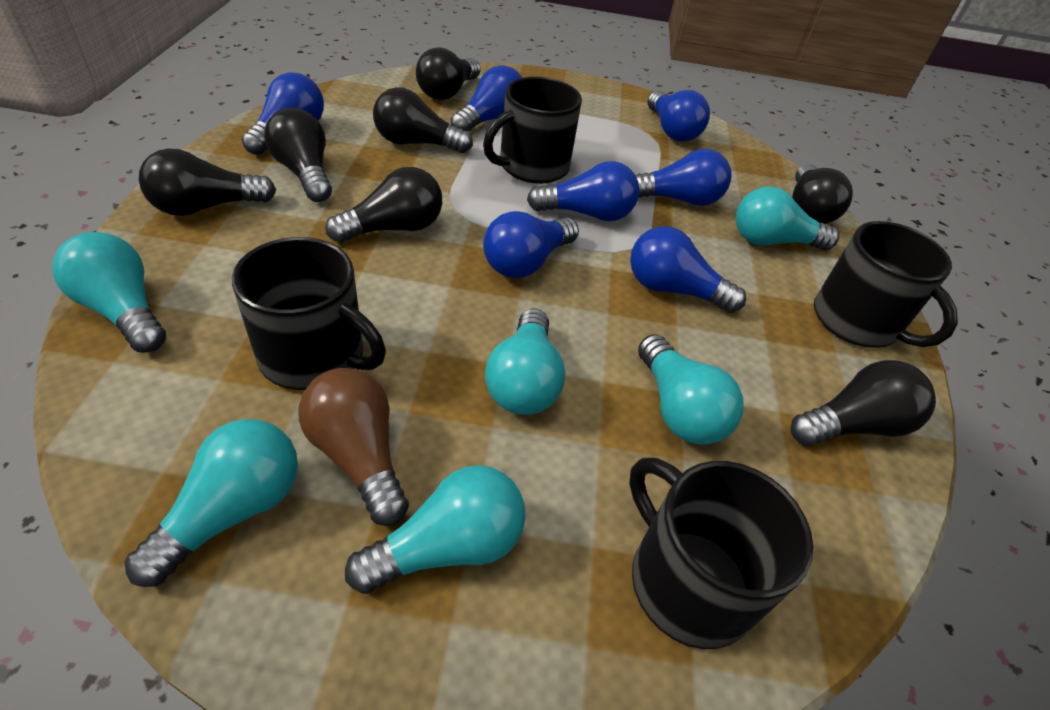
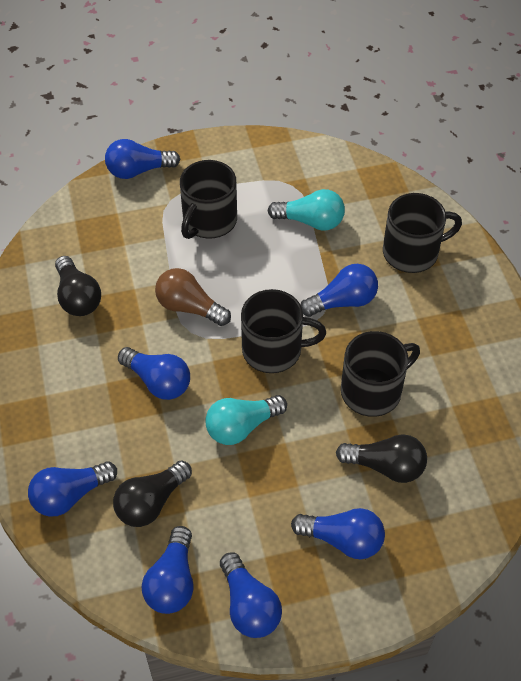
black light bulb: [139,149,276,216] [264,108,332,202] [325,167,442,243] [373,87,473,153] [416,47,480,100] [791,360,936,446] [792,164,853,224] = 7 -> [55,256,101,316] [113,460,192,527] [336,434,427,483] = 3
turquoise light bulb: [52,232,166,353] [125,419,298,587] [345,465,525,594] [485,309,565,415] [638,334,744,445] [736,186,839,250] = 6 -> [205,395,287,445] [267,189,345,231] = 2

